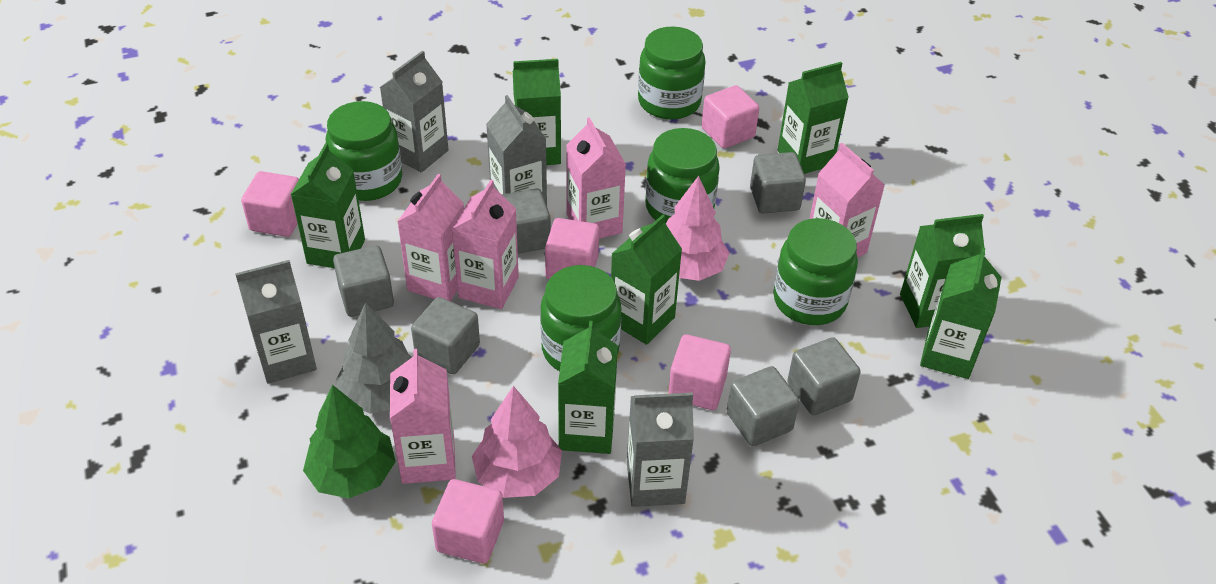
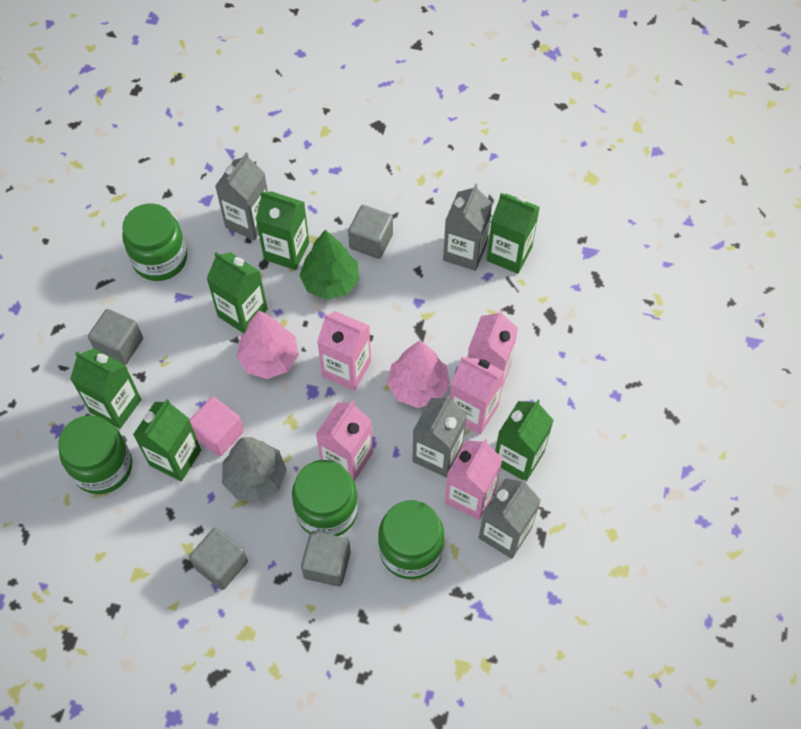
green carton: [291,143,365,268] [513,59,561,165] [558,321,618,454] [611,215,682,345] [778,62,849,174] [900,214,985,328] [920,248,1002,379] = 7 -> [70,348,142,429] [133,399,201,481] [206,252,267,334] [256,191,309,270] [487,193,540,274] [495,400,554,480] = 6
green jar: [326,101,402,201] [540,265,621,371] [638,26,706,119] [645,128,720,224] [773,218,858,325] = 5 -> [58,415,132,494] [122,203,187,281] [292,460,358,536] [378,500,444,579] = 4
grey cube: [333,246,394,317] [411,297,480,374] [502,188,551,254] [727,366,800,446] [750,152,806,214] [787,337,861,415] = 6 -> [88,309,143,365] [189,528,248,590] [301,531,351,586] [348,205,393,259] = 4
pink cube: [241,171,299,237] [432,479,504,564] [545,218,599,279] [668,334,731,410] [701,85,759,148] = 5 -> [190,397,244,457] = 1

